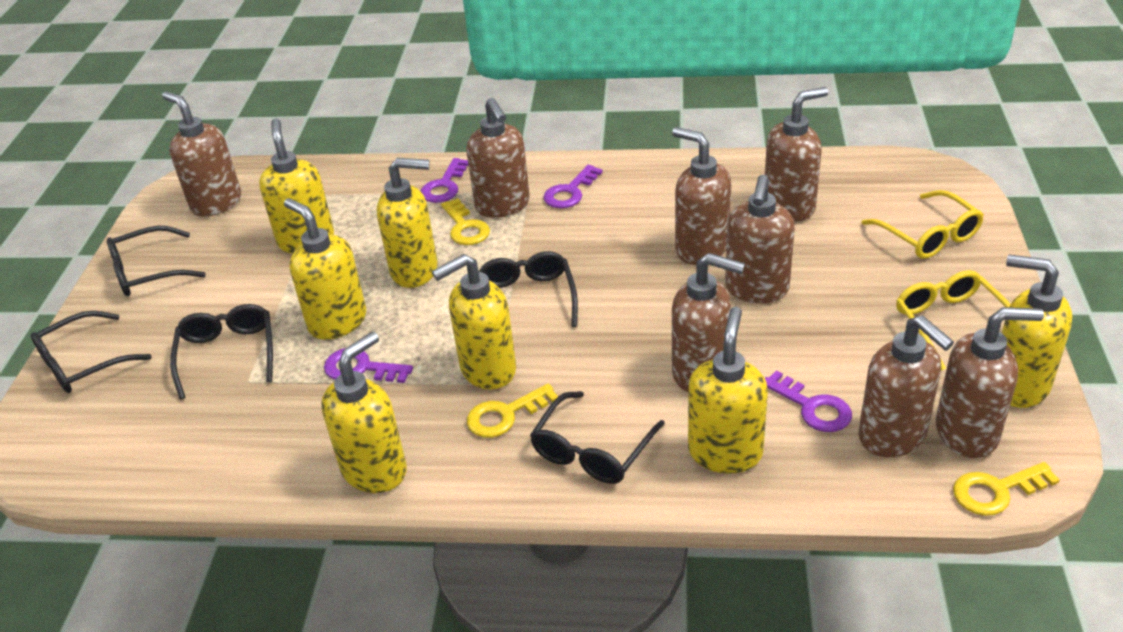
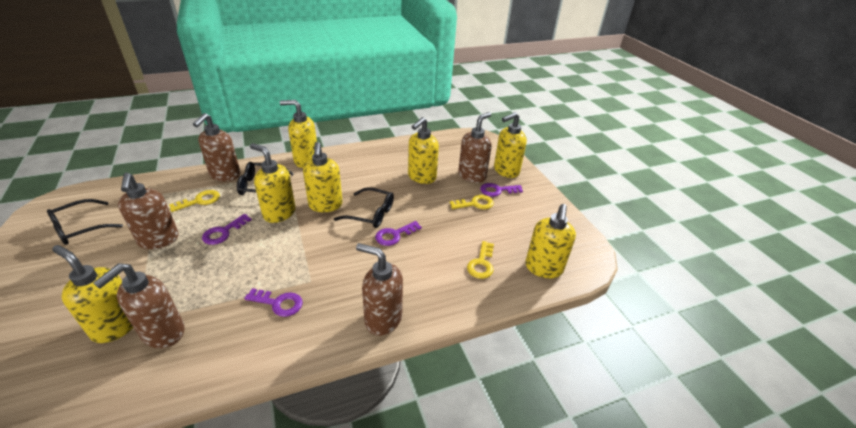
black glasses: [31,311,151,393] [107,226,206,296] [170,304,273,399] [478,251,578,327] [530,391,665,484] = 5 -> [47,199,123,245] [237,162,294,195] [334,187,394,228] = 3
brown soap dispenser: [162,92,241,217] [466,98,530,218] [672,127,731,265] [672,253,745,392] [725,175,795,303] [765,87,828,221] [858,315,954,457] [936,307,1044,458] = 8 -> [93,263,185,348] [118,173,179,249] [193,113,240,181] [356,243,403,336] [458,112,492,183] = 5
yellow glasses: [862,190,984,259] [896,270,1011,371] = 2 -> none = 0

